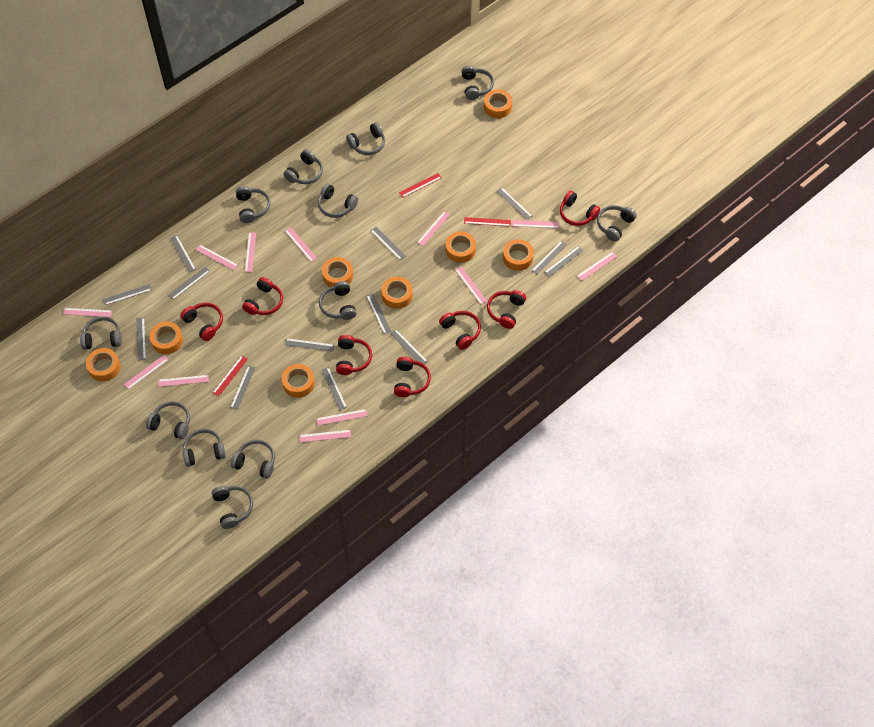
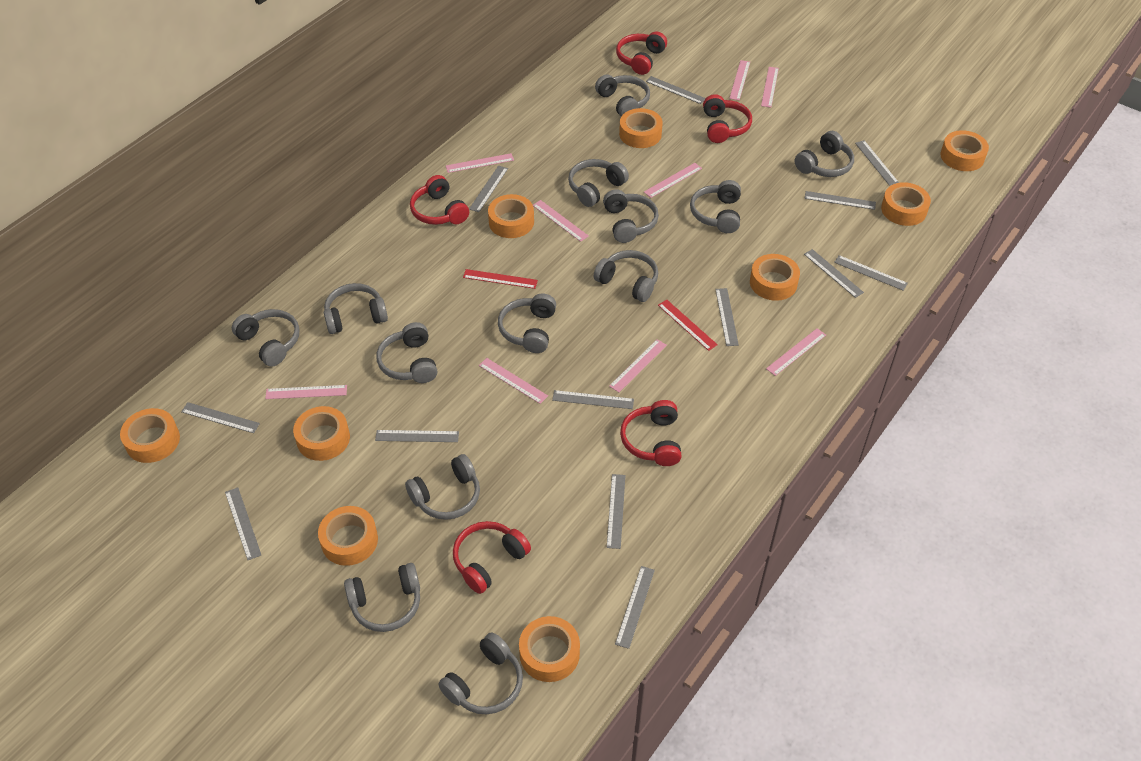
grey headphones: [80,316,122,350] [146,401,190,439] [183,429,226,467] [212,486,253,529] [231,440,275,479] [236,186,270,223] [284,149,323,184] [318,184,358,218] [319,281,356,320] [346,122,385,155] [461,65,494,100] [597,205,637,242] = 12 -> [232,309,299,367] [324,283,388,334] [344,563,420,632] [377,322,437,383] [405,454,480,520] [438,632,523,714] [498,294,556,353] [568,159,629,207] [594,250,658,302] [595,74,650,116] [603,189,659,243] [690,180,741,233] [795,131,854,177] = 13
orange tape: [86,348,121,382] [150,322,183,354] [282,364,315,398] [322,257,353,287] [381,277,413,309] [446,231,476,263] [484,90,512,118] [503,239,534,271] = 8 -> [120,408,180,463] [293,406,350,461] [318,506,378,566] [488,194,534,238] [519,616,580,682] [619,108,663,148] [750,254,800,301] [881,182,931,226] [940,130,989,171] = 9
pink ruler: [63,308,112,317] [124,355,168,390] [158,375,209,387] [195,245,238,270] [245,233,256,272] [285,227,317,262] [300,430,351,442] [316,409,368,425] [417,211,450,246] [455,267,487,304] [512,220,559,228] [577,252,618,281] = 12 -> [265,385,347,399] [446,153,514,173] [479,358,548,404] [533,200,589,242] [609,339,667,392] [644,163,702,198] [729,60,750,100] [761,67,779,107] [766,328,826,376] = 9
red headphones: [180,302,223,341] [242,277,283,315] [336,335,372,375] [394,357,431,397] [439,311,481,350] [487,290,526,329] [560,191,600,226] = 7 -> [410,175,469,225] [453,521,531,594] [616,31,667,75] [620,400,682,466] [703,94,752,143] = 5
red ruler: [212,355,248,396] [399,173,442,197] [464,217,511,226] = 3 -> [463,269,538,289] [658,300,718,351] = 2

